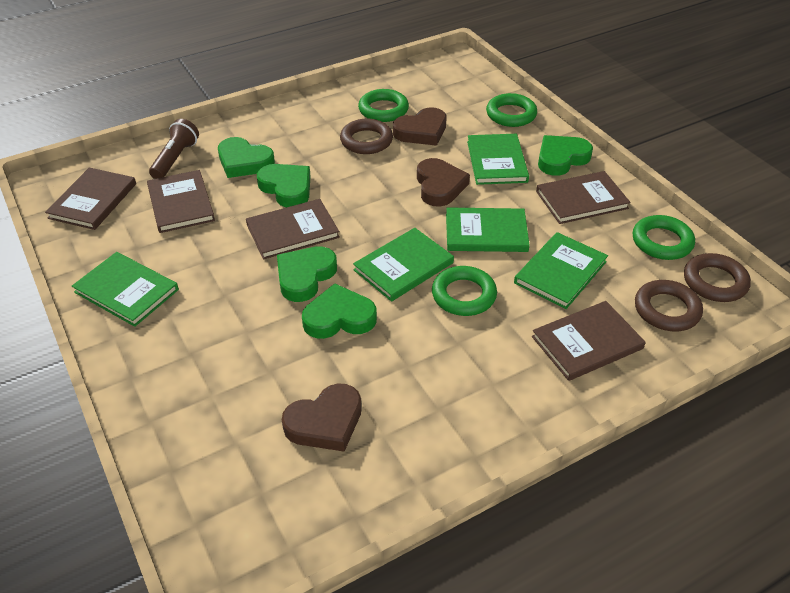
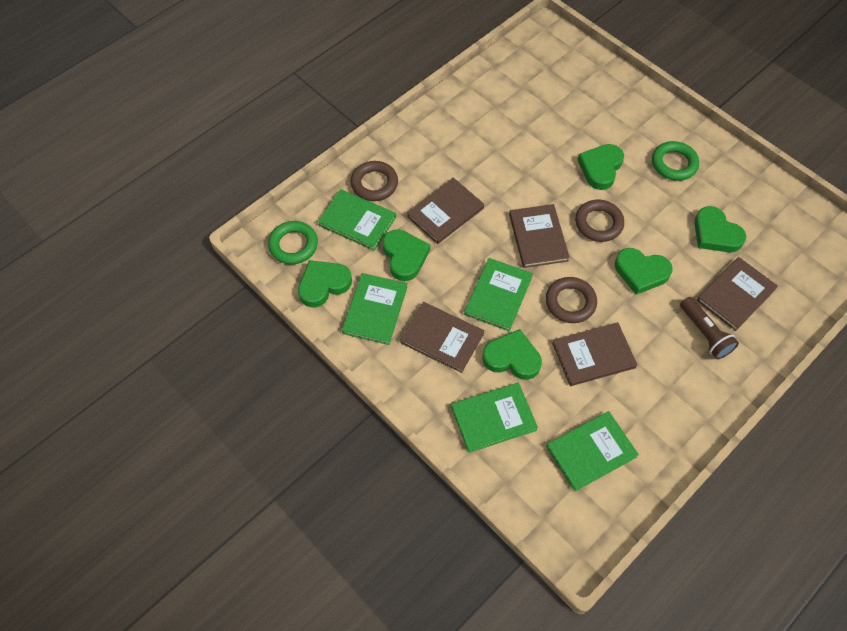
brown heart: [282,383,362,452] [393,107,447,146] [417,158,470,207] = 3 -> none = 0
green heart: [218,137,275,178] [257,164,311,207] [277,246,337,302] [302,283,377,339] [538,135,593,176] = 5 -> [298,260,352,307] [383,230,430,281] [482,329,542,380] [578,144,624,190] [615,248,673,295] [694,206,746,253] = 6
green ring: [358,89,409,122] [432,266,497,316] [486,93,537,127] [633,215,695,260] = 4 -> [268,221,318,264] [652,141,699,181] = 2

